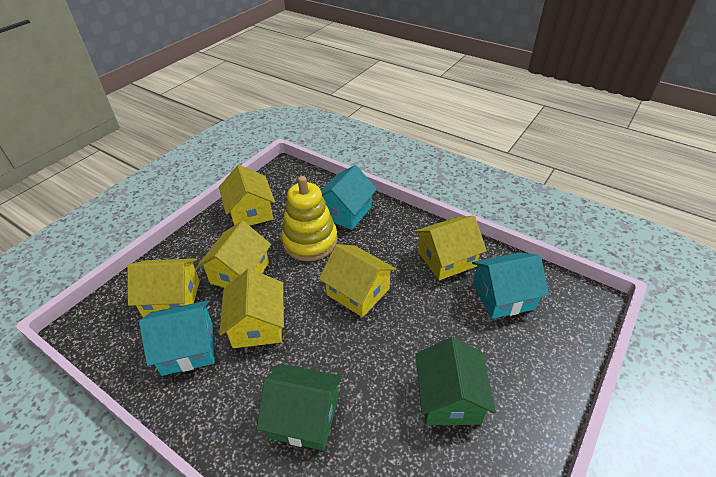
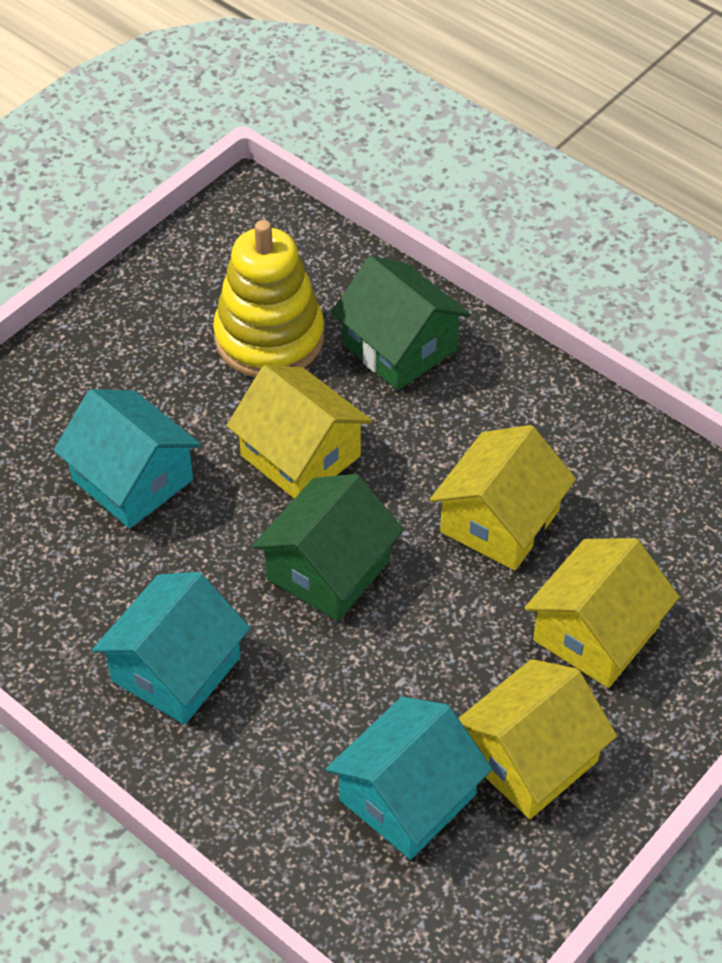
yellow house: [127,258,200,317] [197,221,271,288] [219,165,275,226] [219,268,284,348] [319,244,396,317] [415,216,487,280] = 6 -> [226,365,372,499] [430,425,576,571] [458,659,617,819] [524,538,680,688] = 4

